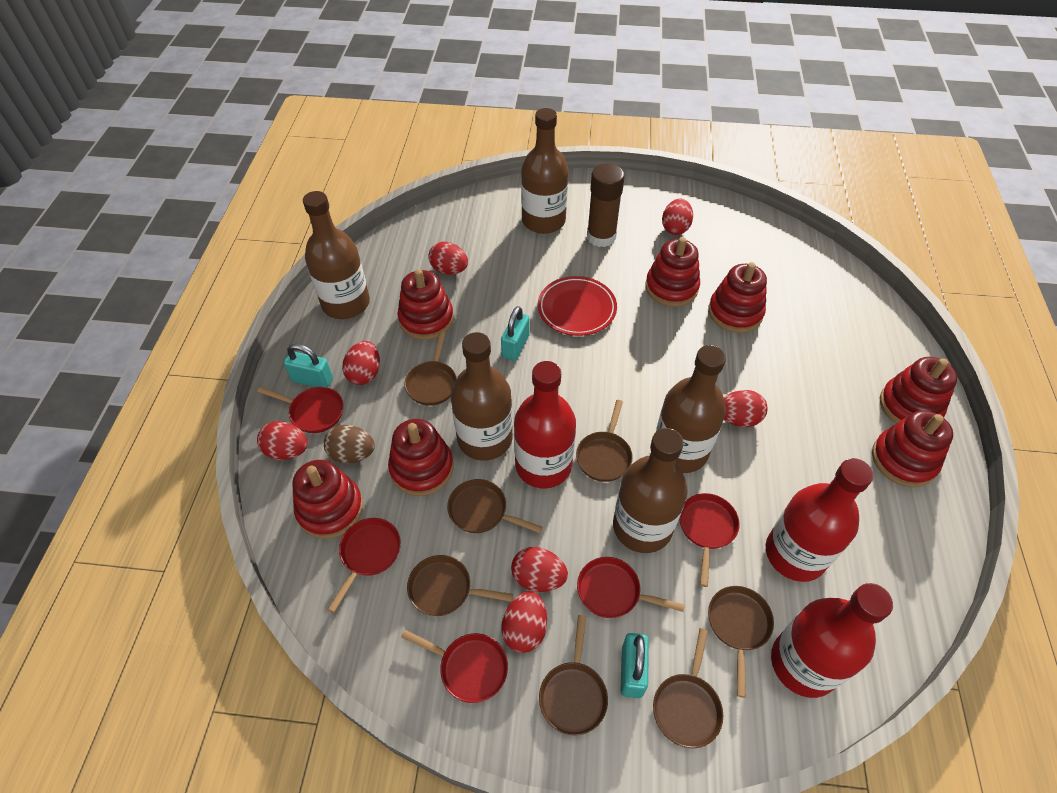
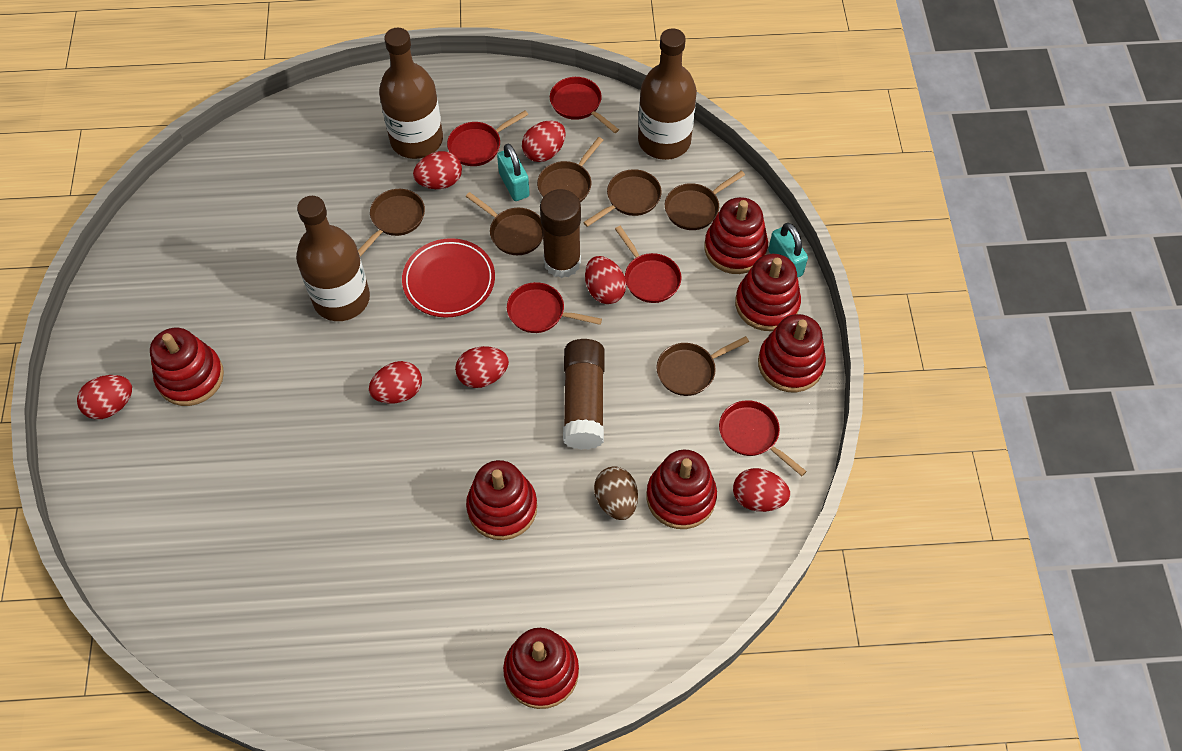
brown bottle: [303,191,370,319] [451,332,513,461] [521,108,568,234] [613,428,688,553] [656,345,726,473] = 5 -> [296,196,370,321] [379,28,443,159] [638,28,697,160] = 3
brown glue stick: [587,163,625,247] = 1 -> [540,189,581,278] [563,339,605,450] = 2
brown pan: [404,331,457,406] [407,555,513,616] [447,479,543,533] [539,615,608,736] [576,400,633,482] [653,628,723,748] [708,586,774,698] = 7 -> [358,189,425,257] [466,192,543,255] [537,137,603,202] [583,169,661,227] [657,336,749,396] [665,170,745,230] = 6
red bottle: [514,361,576,488] [766,458,873,582] [771,583,893,698] = 3 -> none = 0
turquoise padlock: [284,344,333,388] [501,306,530,361] [620,633,649,698] = 3 -> [497,144,530,201] [768,223,808,277] = 2

